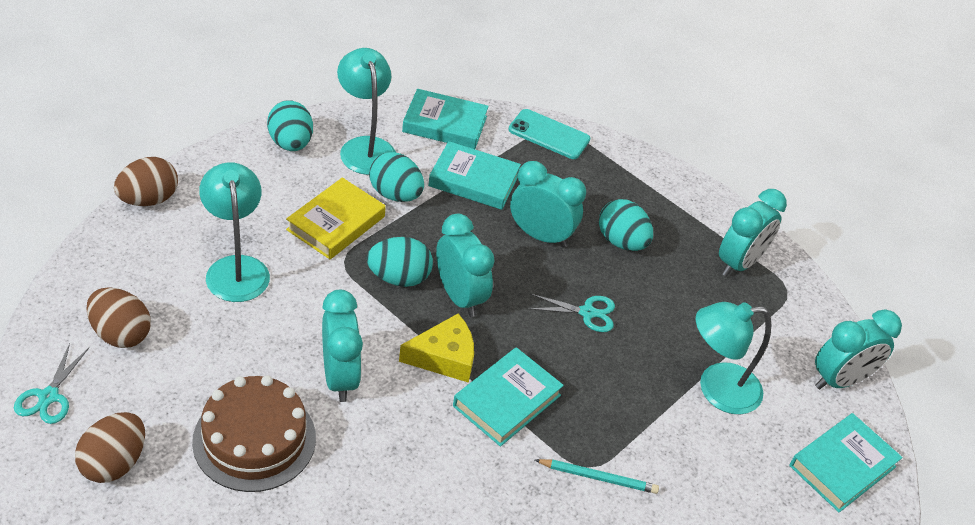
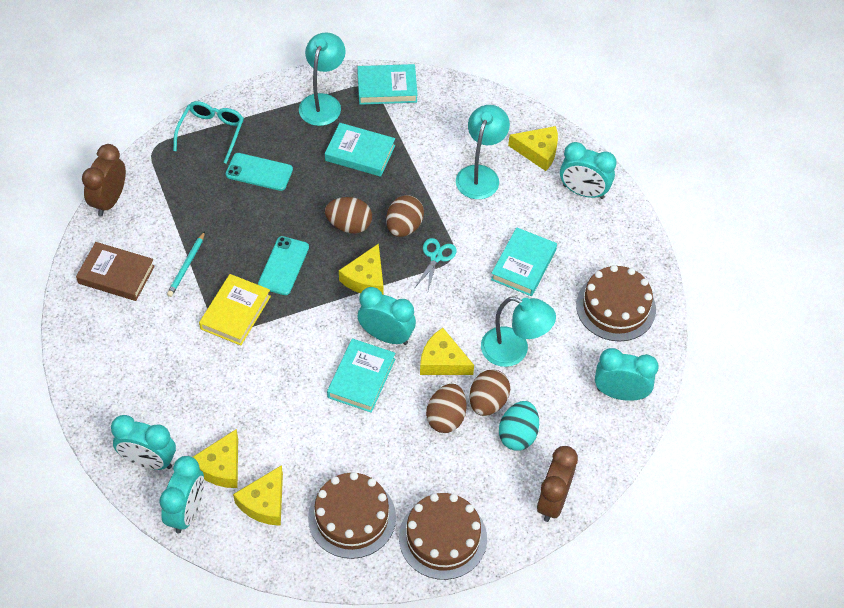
brown book: none = 0 -> [76,242,155,301] = 1
brown cake: [192,375,316,492] = 1 -> [308,472,396,559] [399,493,487,580] [576,265,656,342] = 3
brown clock: none = 0 -> [82,144,126,216] [537,446,578,522] = 2
brown egg: [75,412,145,483] [87,288,151,348] [114,157,178,206] = 3 -> [325,197,372,233] [386,195,424,237] [426,384,467,433] [470,370,510,416] = 4
turquoise egg: [267,100,313,151] [367,237,433,287] [369,152,424,202] [599,199,653,251] = 4 -> [499,401,539,451] = 1
turquoise glasses: none = 0 -> [173,101,244,164] = 1
turquoise phone: [508,109,590,159] = 1 -> [226,153,293,191] [258,236,309,295] = 2
turquoise scissors: [14,343,89,424] [528,294,615,332] = 2 -> [415,238,457,290] = 1
yellow cheese: [399,313,474,383] = 1 -> [193,429,238,488] [233,465,283,526] [339,243,383,295] [420,328,474,375] [508,126,558,171] = 5

